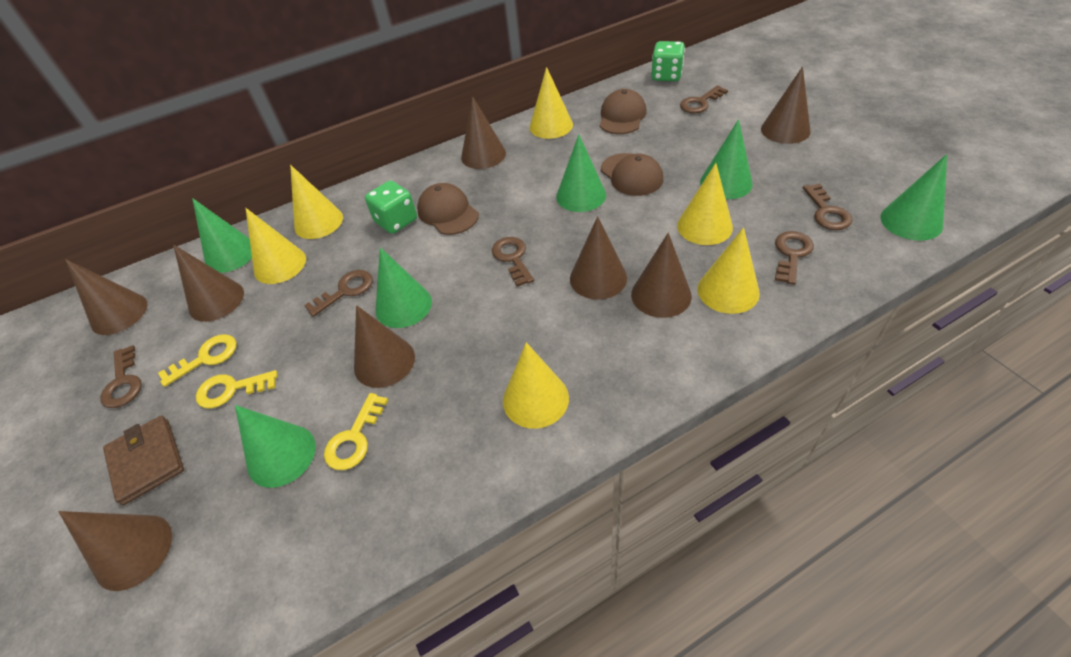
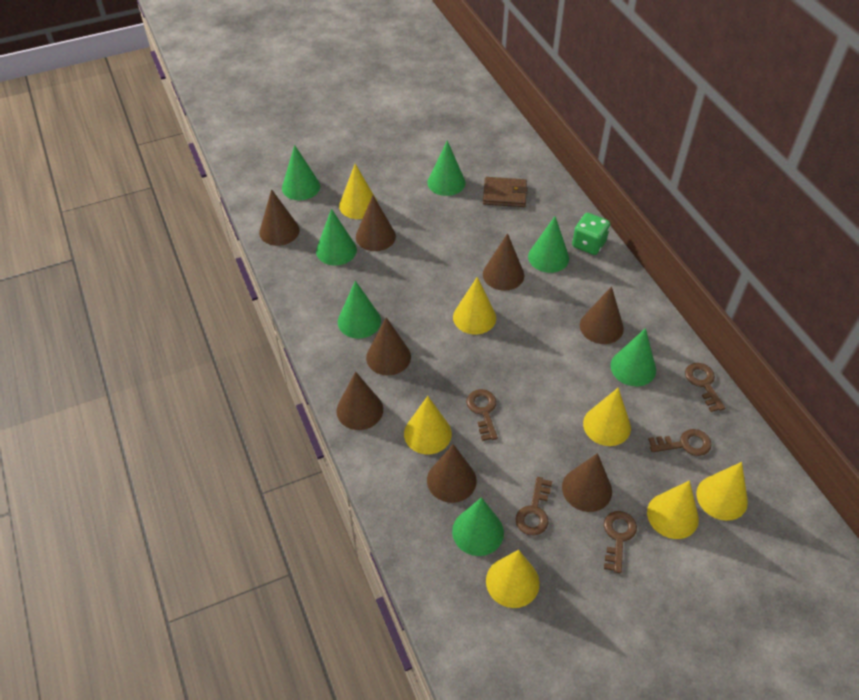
brown cap: [417,183,479,235] [600,89,647,134] [601,153,663,196] = 3 -> none = 0
brown key: [100,345,142,408] [304,270,373,317] [492,237,534,287] [680,85,728,113] [775,231,814,285] [803,183,853,230] = 6 -> [466,389,498,441] [515,477,552,535] [604,511,637,573] [648,429,712,456] [685,363,725,412] = 5
green cone: [192,198,252,273] [235,405,316,488] [376,247,432,328] [556,134,606,212] [700,119,753,199] [881,154,947,241] = 6 -> [282,145,320,200] [316,209,357,265] [338,281,381,338] [427,140,465,196] [452,497,504,556] [528,216,569,273] [610,328,656,386] = 7
green dice: [365,180,417,234] [651,41,685,81] = 2 -> [572,213,610,255] = 1
yellow cone: [246,208,306,284] [290,165,343,239] [503,342,569,429] [530,67,573,139] [677,163,733,245] [698,227,760,314] = 6 -> [339,164,377,219] [404,396,452,454] [453,277,496,334] [486,550,540,608] [583,388,631,446] [647,480,699,539] [696,462,748,521] = 7
yellow key: [158,334,237,387] [196,370,277,408] [324,393,388,470] = 3 -> none = 0

